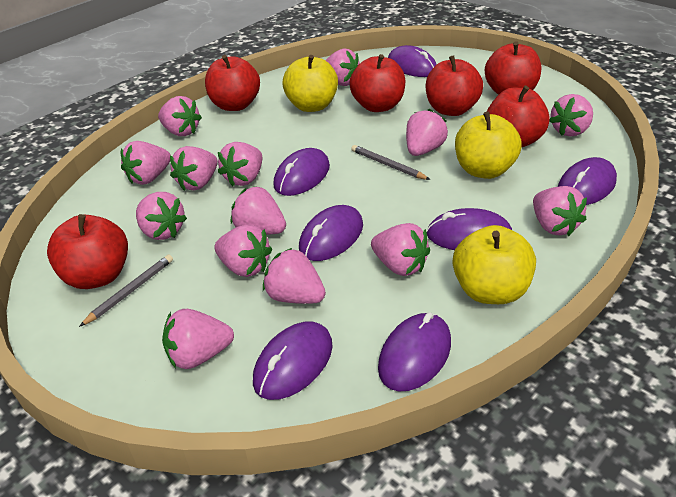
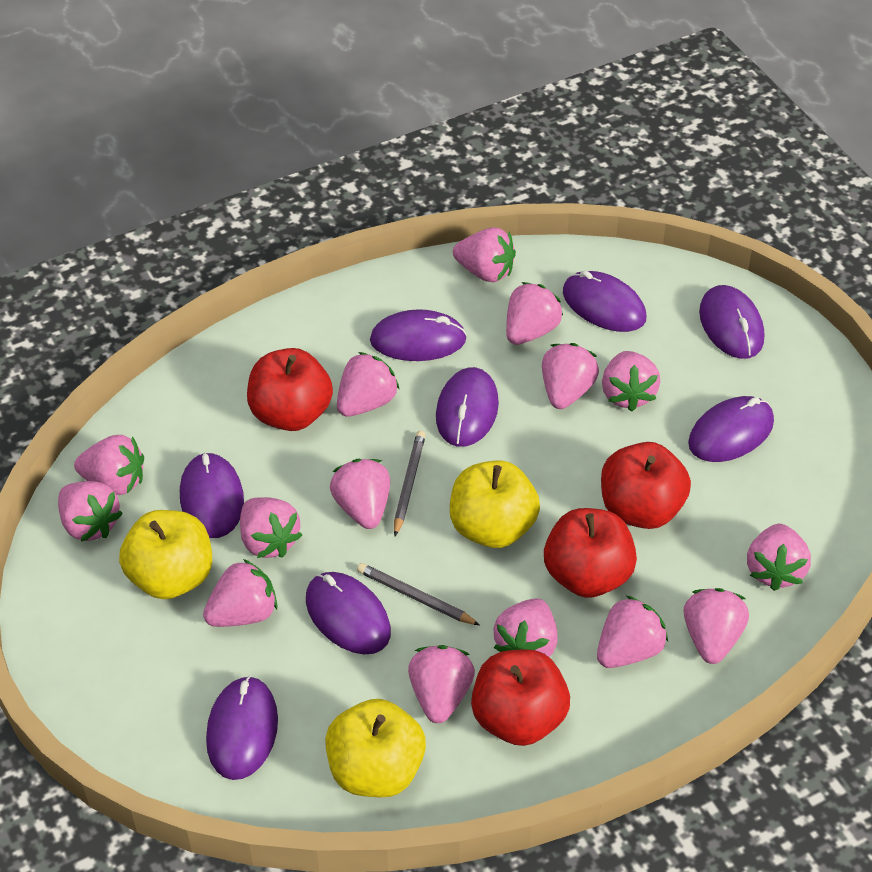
pink strawberry: [121,141,171,185] [136,192,187,240] [158,96,202,136] [162,309,234,369] [170,146,218,190] [214,224,272,277] [218,142,262,186] [231,186,286,235] [263,248,326,304] [325,49,360,86] [371,223,430,276] [406,109,448,156] [533,186,587,236] [549,94,593,137] = 14 -> [58,481,123,542] [74,435,144,495] [203,559,278,627] [240,497,302,558] [330,459,390,529] [337,352,399,417] [408,645,475,723] [453,227,516,282] [494,598,557,657] [506,282,563,345] [542,343,599,409] [597,596,668,668] [602,351,661,412] [683,588,749,664] [747,524,811,591] = 15
purple mouse: [253,321,332,400] [273,148,330,196] [299,205,363,261] [378,312,451,391] [388,45,437,77] [426,208,512,250] [558,157,617,205] = 7 -> [180,452,244,538] [206,676,278,780] [306,572,391,654] [370,309,467,361] [436,367,499,447] [563,270,646,332] [688,396,774,462] [699,285,764,359] = 8
red apple: [47,214,128,289] [205,55,260,111] [350,54,405,112] [426,55,483,116] [485,41,541,95] [487,86,550,148] = 6 -> [247,348,333,431] [471,649,570,746] [544,508,637,598] [601,442,691,529] = 4

